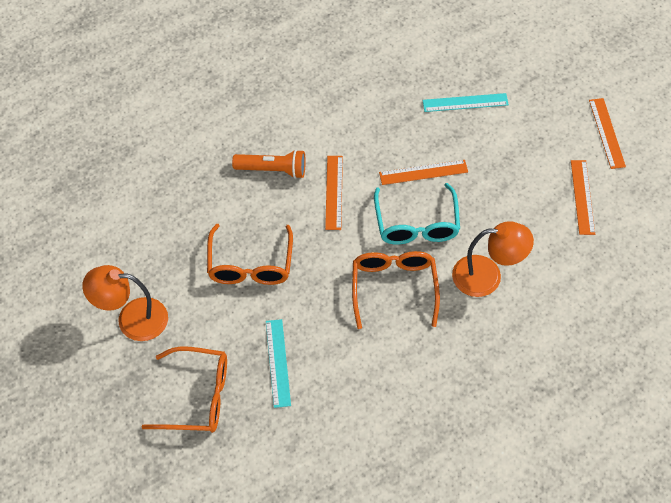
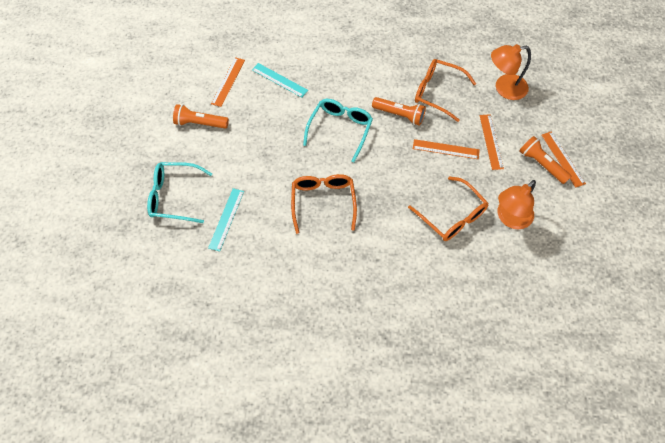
orange flashlight: [232,150,306,179] = 1 -> [173,104,229,129] [372,97,426,126] [519,136,572,184] = 3
turquoise glasses: [374,183,460,245] = 1 -> [147,162,212,223] [303,99,373,163] = 2

